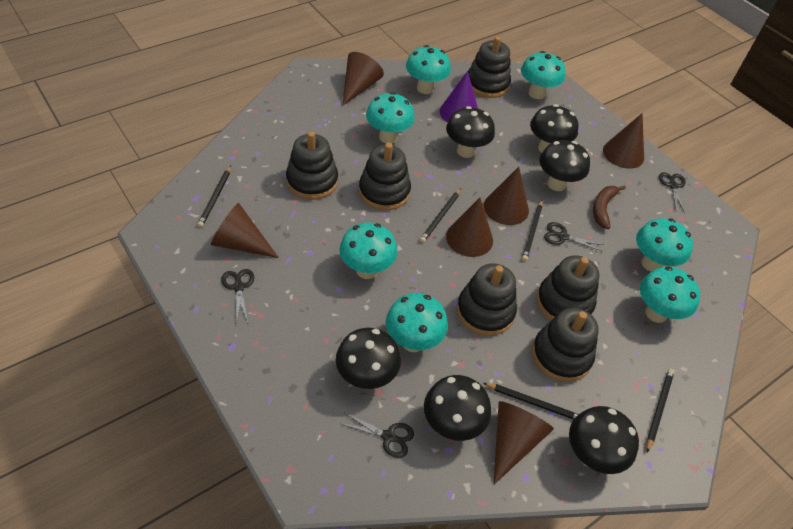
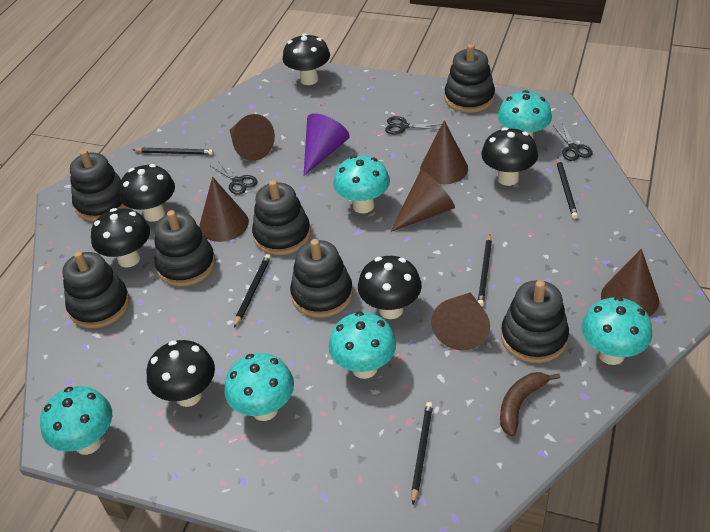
black scissors: [221,269,254,323] [339,413,414,458] [544,222,603,251] [659,172,686,213] = 4 -> [211,161,258,195] [385,116,442,135] [553,123,593,161] = 3
black stacking toy: [286,131,338,200] [359,143,411,210] [457,263,517,336] [468,36,511,98] [532,308,599,382] [537,255,599,320] = 6 -> [62,251,129,328] [70,150,126,221] [154,210,216,286] [252,180,311,255] [290,239,353,318] [444,44,495,113] [501,280,569,363] = 7
turquoise mushroom: [339,222,397,279] [366,92,415,144] [386,293,448,352] [406,45,451,94] [521,51,565,99] [636,218,693,272] [640,266,700,323] = 7 -> [40,386,112,455] [224,353,294,421] [329,312,396,379] [333,156,390,214] [498,90,552,138] [582,296,652,365] = 6

